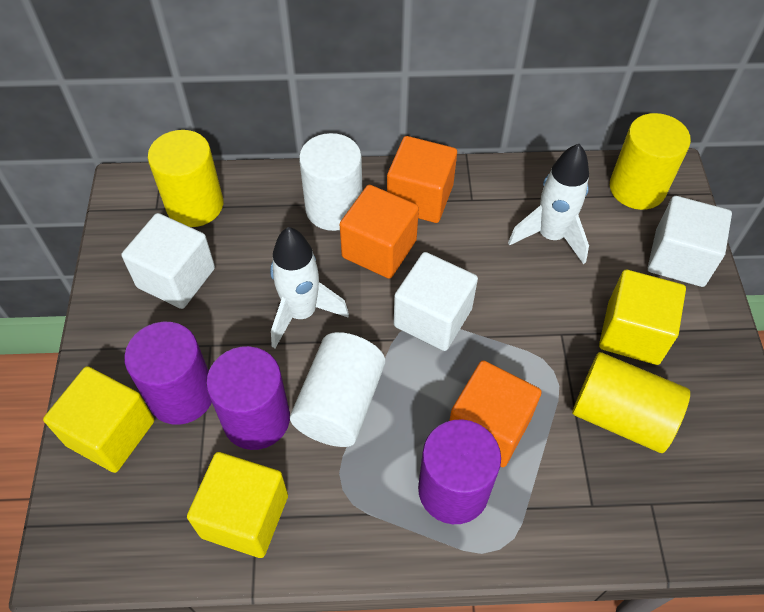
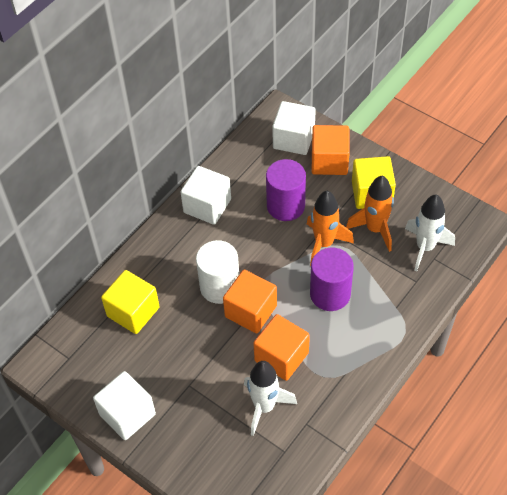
orange rocket: none = 0 -> [307,191,354,266] [346,176,394,252] = 2
purple cylinder: [124,322,212,425] [206,346,290,450] [418,419,501,524] = 3 -> [266,159,306,221] [310,248,354,311] = 2
white cylinder: [290,332,385,447] [299,133,362,231] = 2 -> [196,240,239,304] = 1
yellow cube: [43,366,154,473] [187,452,288,558] [599,270,686,365] = 3 -> [101,270,160,334] [352,156,396,209] = 2
yellow cylinder: [148,130,223,227] [572,352,690,453] [610,113,691,210] = 3 -> none = 0

